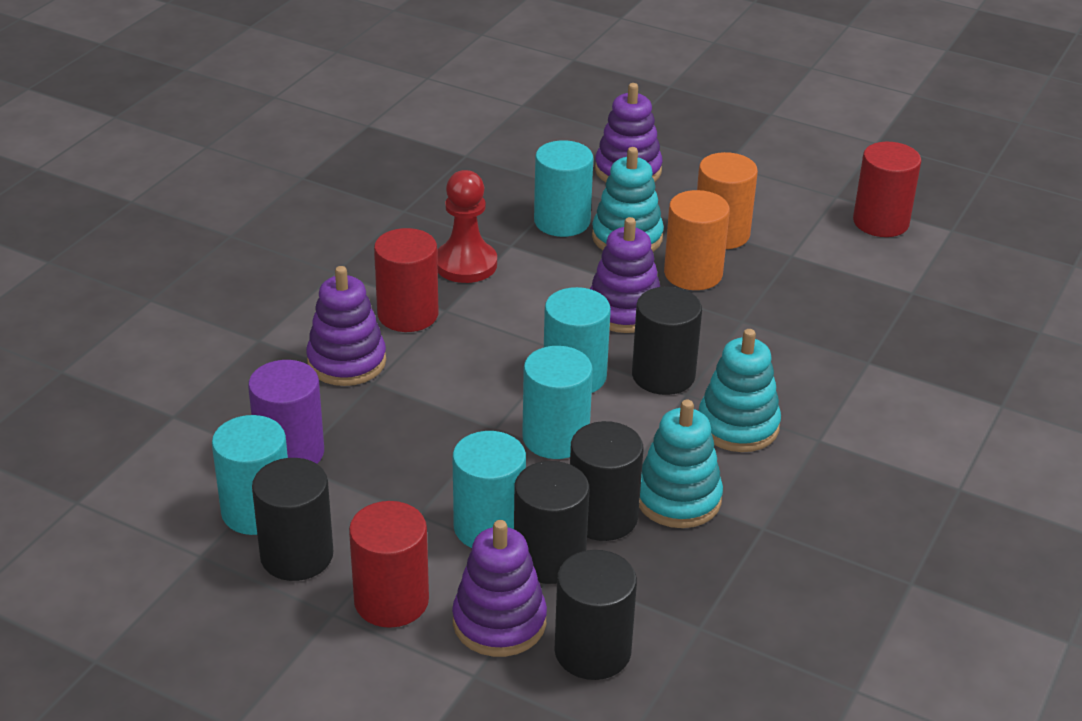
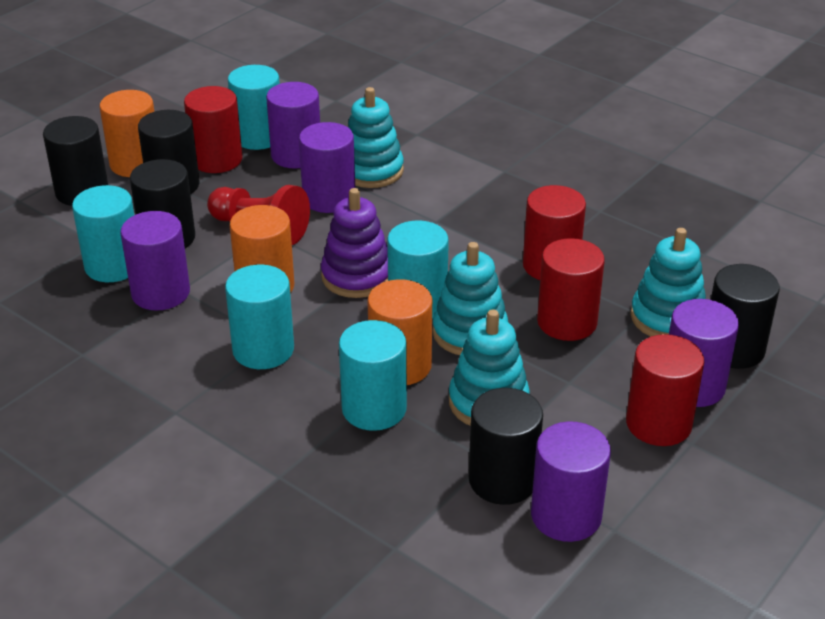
orange cylinder: [664,190,730,290] [697,152,758,249] = 2 -> [100,90,154,177] [230,205,294,293] [368,279,432,385] = 3
purple cylinder: [248,360,324,464] = 1 -> [120,211,190,310] [266,82,320,169] [299,122,355,213] [531,421,611,542] [669,299,739,407] = 5
purple stacking toy: [306,266,386,386] [452,520,547,657] [590,217,660,333] [595,83,663,182] = 4 -> [321,188,388,298] = 1
red cylinder: [349,501,429,628] [374,228,439,332] [853,142,921,237] = 3 -> [184,86,242,173] [523,185,586,280] [537,238,605,341] [626,334,704,446] = 4
turquoise stacking toy: [592,147,664,252] [639,400,723,528] [699,329,781,452] = 3 -> [348,87,404,188] [432,242,508,355] [449,309,530,426] [630,228,706,337] = 4

